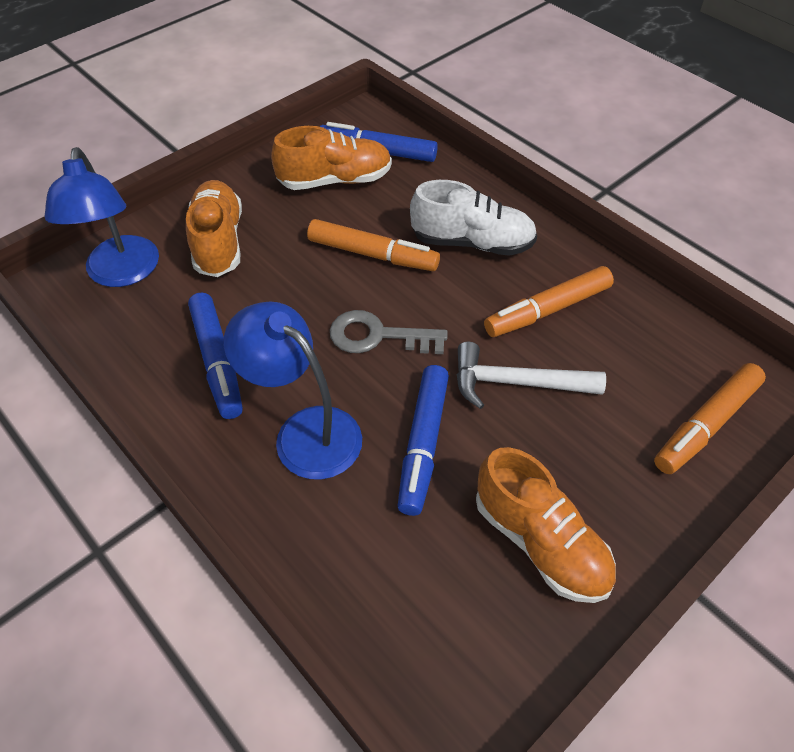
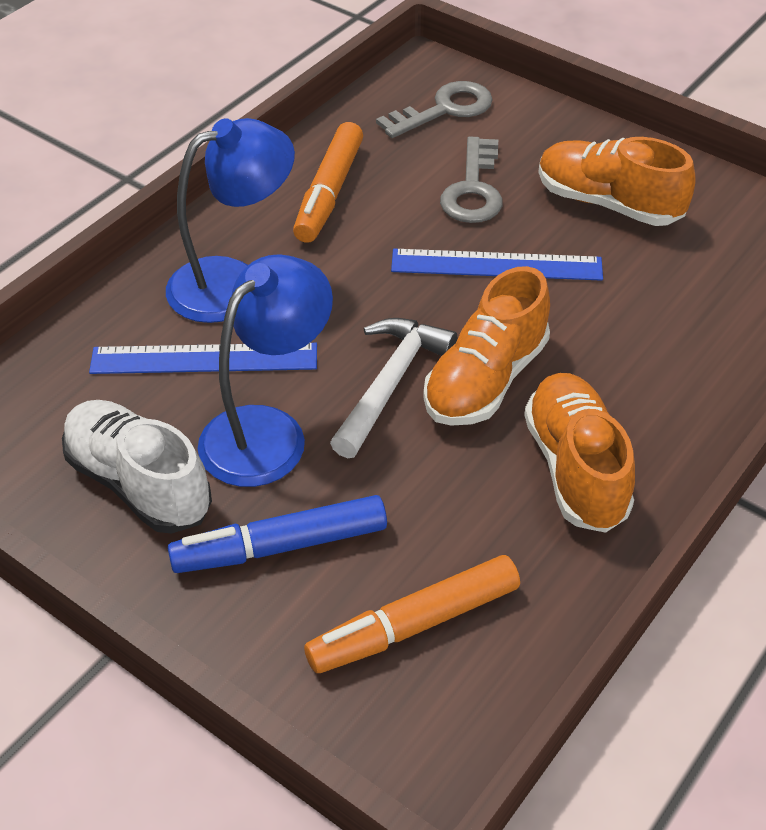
blue marker: [188,293,243,419] [320,122,438,162] [398,365,449,516] = 3 -> [168,495,387,573] = 1
blue ruler: none = 0 -> [89,343,317,374] [391,249,603,281] = 2
grey key: [330,310,448,354] = 1 -> [376,81,493,138] [440,137,503,223] = 2
orange marker: [307,219,440,271] [484,266,614,337] [654,363,766,474] = 3 -> [293,122,363,243] [304,555,520,673] = 2

